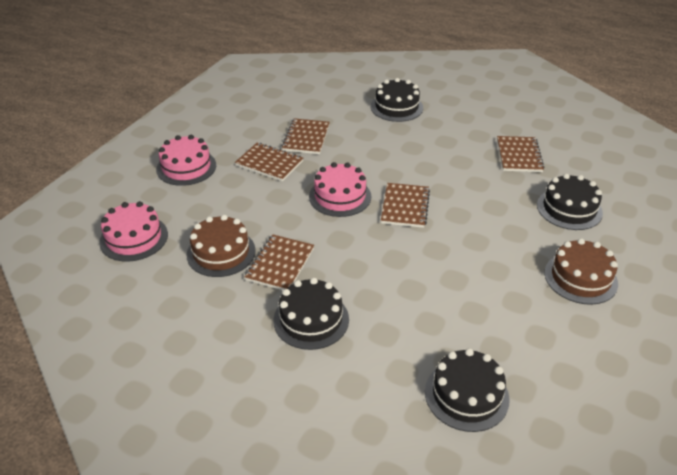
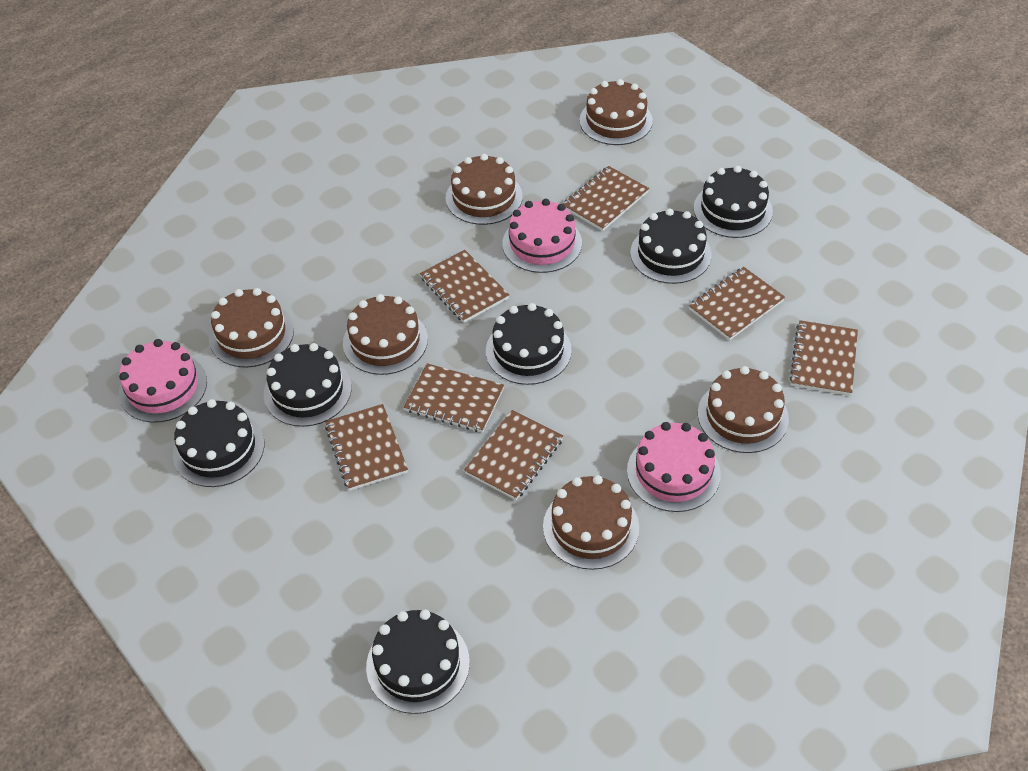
black cake: [273,278,349,350] [370,78,423,122] [425,348,510,432] [537,174,603,230] = 4 -> [173,399,264,487] [264,343,352,427] [366,609,470,714] [486,303,572,385] [630,208,712,284] [694,166,773,238] = 6
brown cake: [186,215,256,277] [544,238,618,305] = 2 -> [209,288,294,368] [343,294,428,375] [446,154,523,225] [543,475,639,570] [579,79,653,145] [698,366,789,453] = 6
brown notebook: [235,143,303,181] [245,235,314,290] [282,118,330,154] [381,183,430,228] [497,136,545,172] = 5 -> [325,404,408,491] [404,363,504,433] [420,250,509,323] [464,410,563,500] [563,166,649,231] [689,267,785,340] [790,320,858,396] = 7

